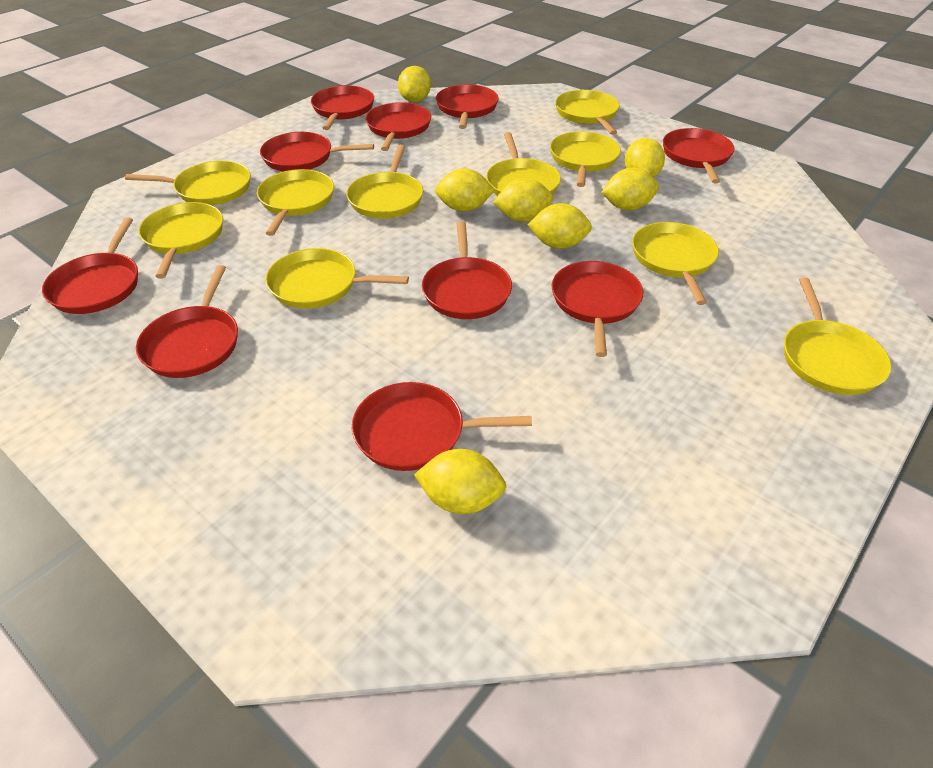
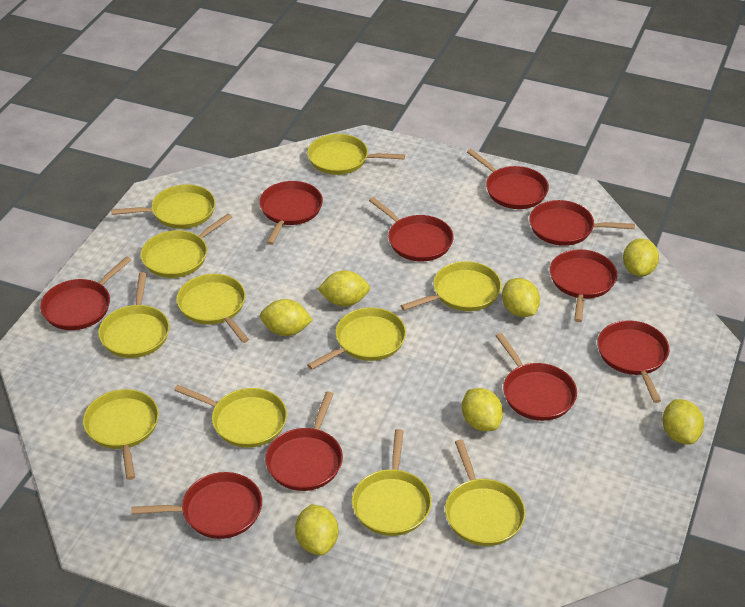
yellow pan: [125,161,251,205] [138,202,223,279] [257,169,334,236] [265,248,409,309] [346,145,423,219] [486,132,561,196] [550,131,621,187] [555,90,620,135] [632,222,719,305] [784,277,891,395] = 10 -> [83,389,159,480] [98,272,169,358] [111,184,216,229] [141,214,232,278] [174,385,287,448] [177,274,249,343] [307,134,405,175] [307,307,406,370] [352,429,432,536] [401,261,501,311] [445,440,526,546] = 11

